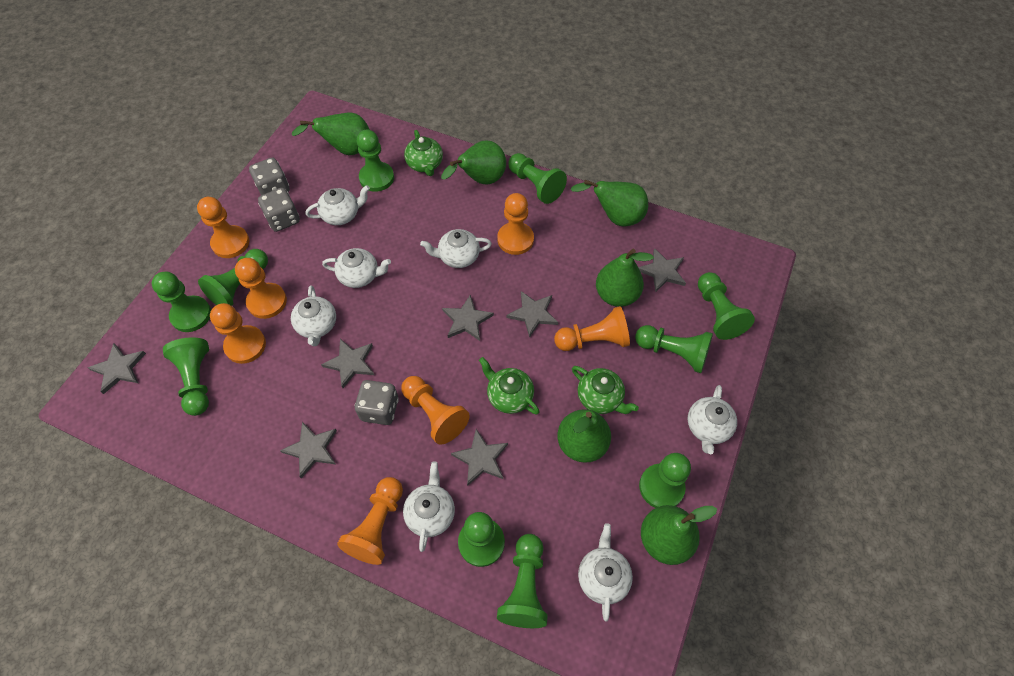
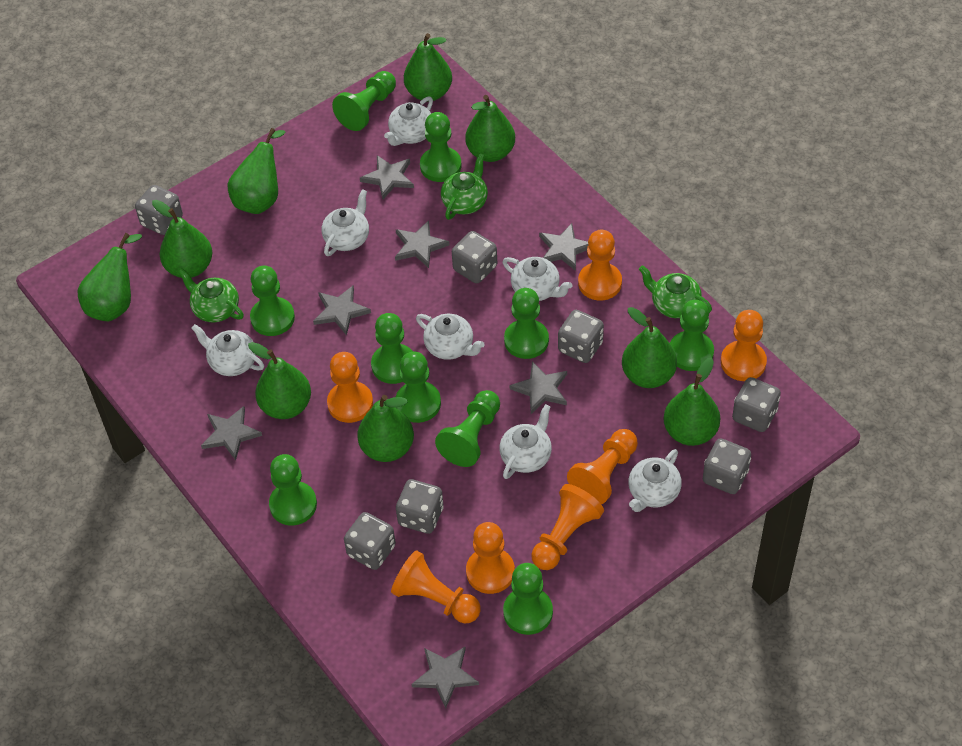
green pear: [291,112,370,155] [441,141,506,185] [557,409,611,463] [571,180,648,226] [596,249,654,307] [641,505,717,565] = 6 -> [78,233,142,321] [152,200,212,278] [227,128,285,214] [248,342,311,419] [357,395,414,462] [404,33,452,102] [465,95,515,162] [622,307,677,388] [663,358,720,446] = 9
grey dice: [249,158,290,195] [258,188,300,232] [355,380,399,425] = 3 -> [135,185,183,235] [344,512,396,570] [396,479,444,534] [452,231,497,283] [558,310,604,363] [703,439,751,494] [732,377,781,432] = 7

